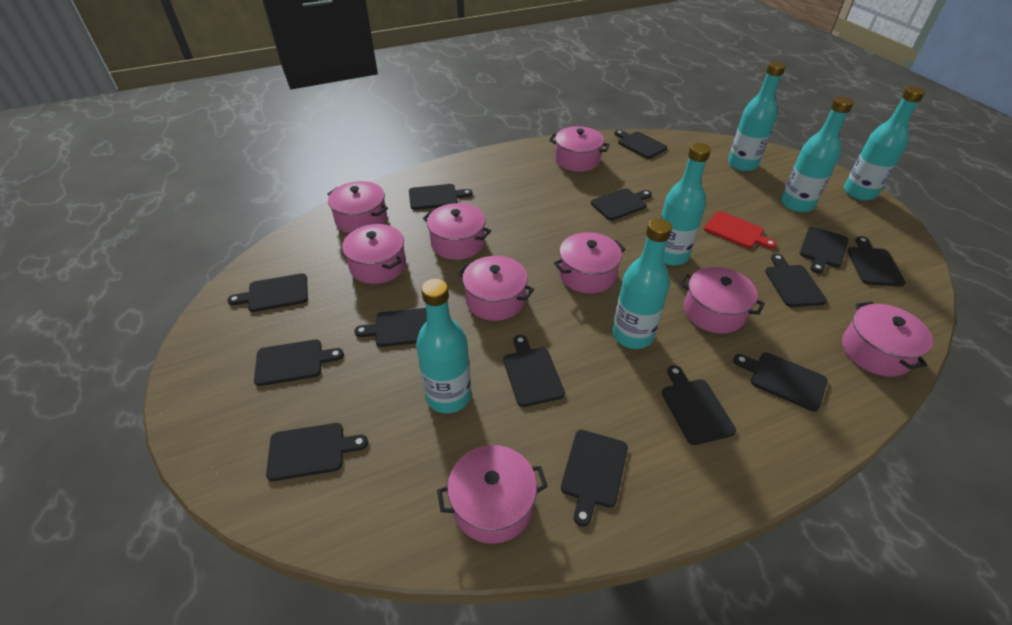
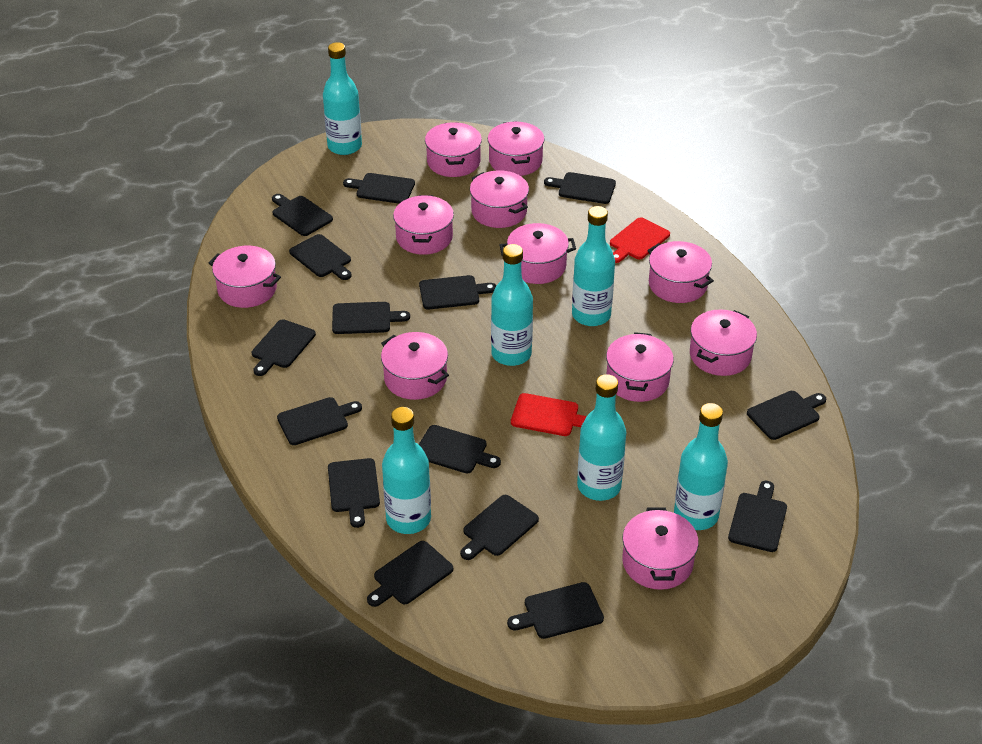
black cutting board: [227,273,308,312] [254,340,344,386] [266,423,368,481] [354,308,427,347] [409,184,472,210] [503,335,565,407] [561,430,628,527] [591,188,652,220] [614,130,667,159] [662,365,736,445] [733,352,827,412] [765,254,827,307] [800,227,849,273] [847,236,906,287] = 14 -> [252,319,316,376] [272,194,333,236] [277,397,362,445] [289,234,352,280] [328,458,380,528] [332,302,410,334] [343,173,415,204] [367,541,453,607] [419,275,496,309] [419,425,501,473] [460,495,539,560] [507,582,604,639] [544,172,616,204] [728,481,787,552] [747,391,826,440] = 15
pink pot: [327,181,388,233] [342,224,406,284] [423,203,491,260] [437,445,548,544] [457,256,534,321] [549,126,610,172] [554,232,626,294] [680,267,765,334] [842,302,933,377] = 9 -> [209,246,281,308] [381,332,449,400] [393,195,454,255] [425,122,482,177] [470,170,529,228] [487,121,545,176] [500,223,576,284] [606,332,674,402] [622,508,699,590] [647,241,714,303] [690,309,757,376] = 11
red cutting board: [704,211,777,249] = 1 -> [511,393,587,436] [610,217,670,263] = 2

